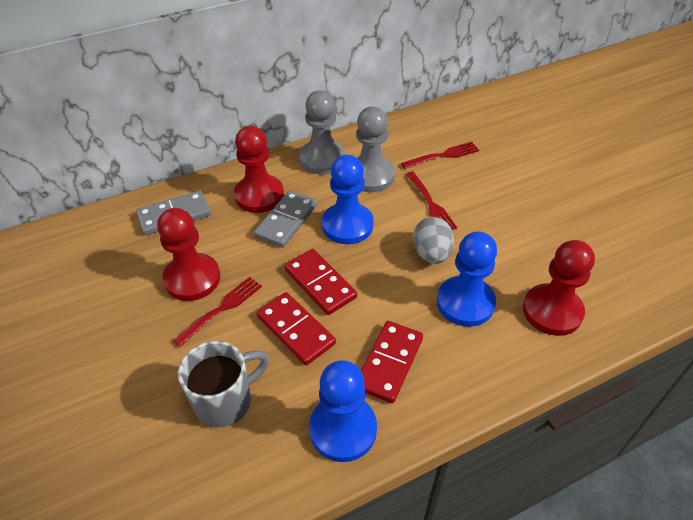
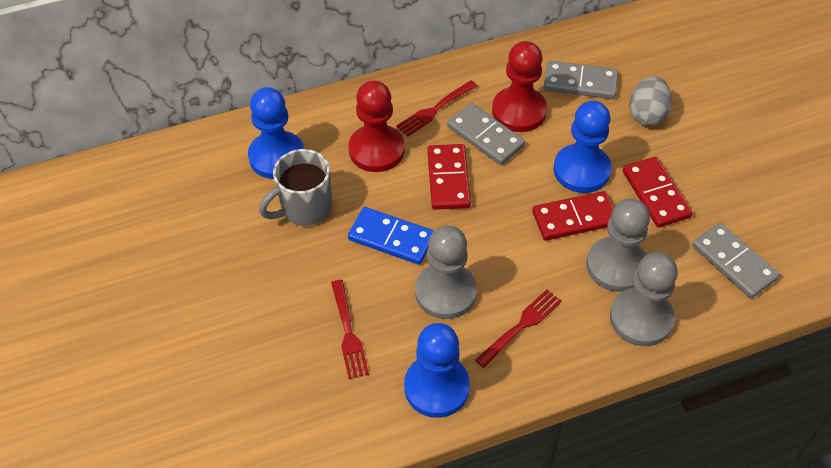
blue domino: none = 0 -> [348,207,434,265] = 1
grey domino: [136,191,211,235] [254,190,317,248] = 2 -> [447,103,525,165] [543,61,618,99] [692,223,780,299] = 3
grey pawn: [299,90,346,175] [356,107,395,192] = 2 -> [415,226,477,319] [586,198,650,292] [610,252,678,346] = 3
red pawn: [157,208,220,301] [234,126,284,213] [523,240,595,336] = 3 -> [348,80,405,172] [492,41,547,132] = 2

